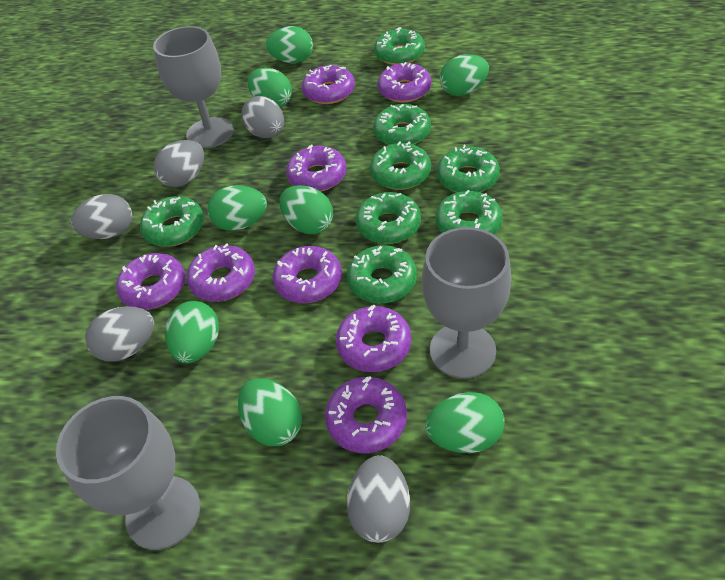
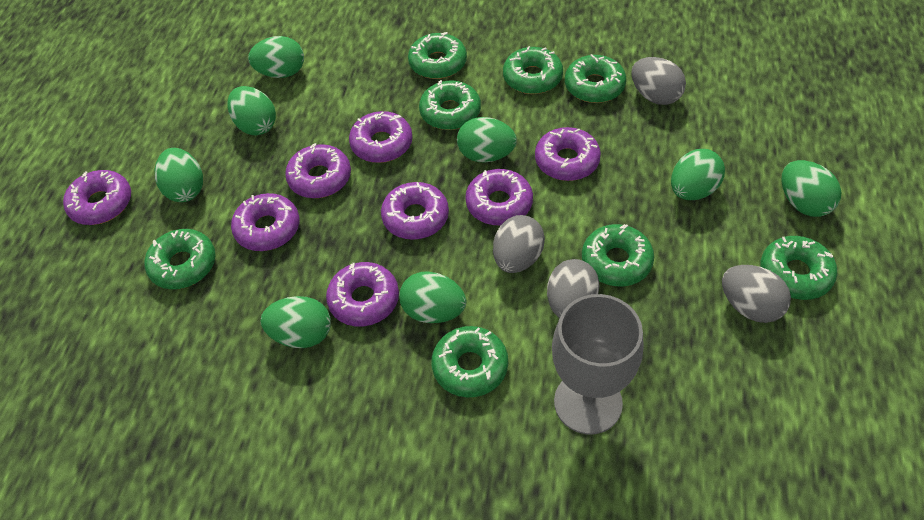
grey egg: [71,194,132,239] [85,306,154,362] [154,140,204,187] [242,96,284,138] [347,455,410,543] = 5 -> [493,215,545,273] [547,259,600,318] [631,57,686,105] [722,265,791,323] = 4
grey goblet: [56,396,200,550] [153,26,234,148] [422,227,511,379] = 3 -> [552,294,644,434] = 1

